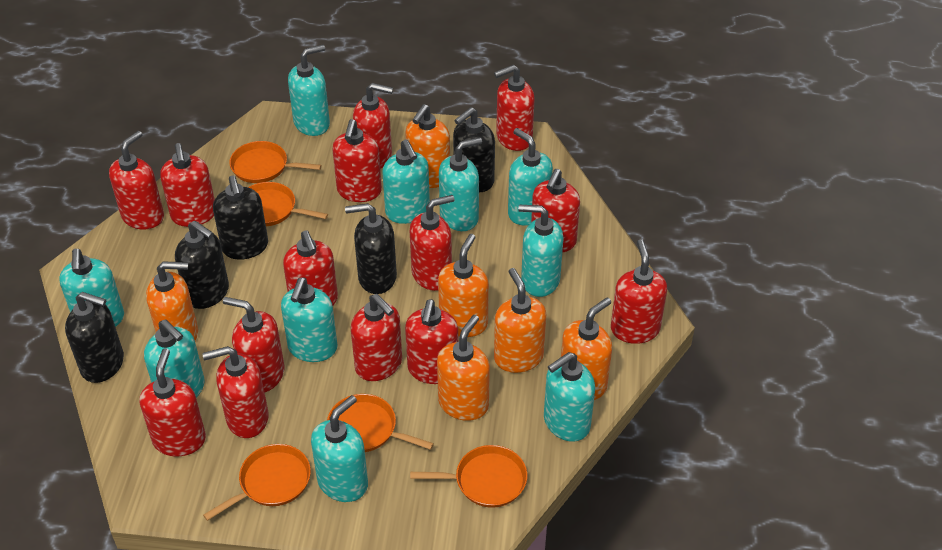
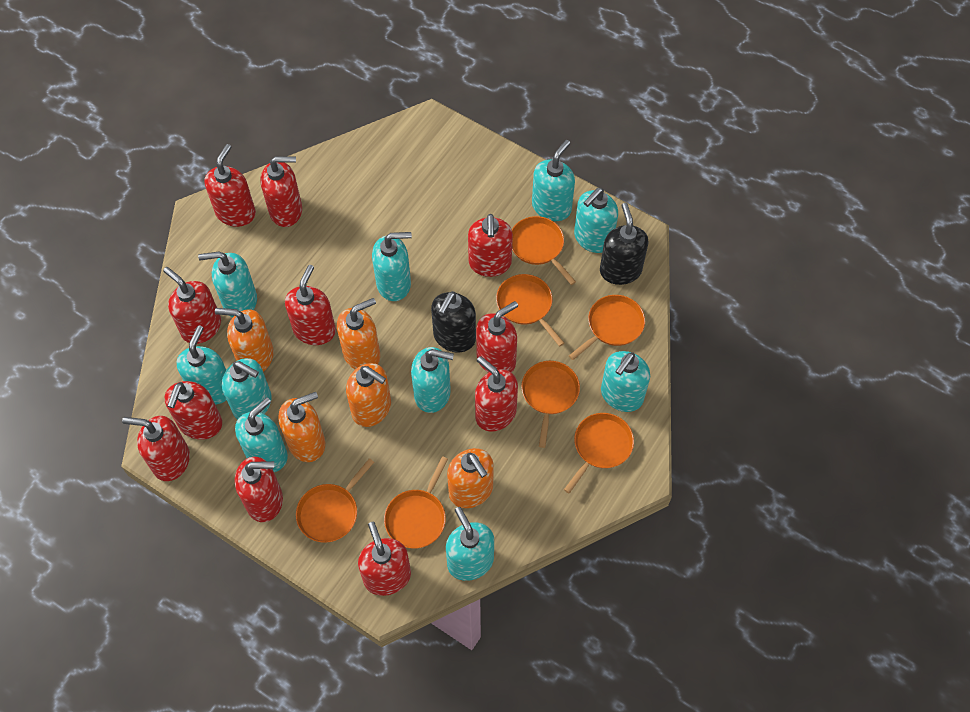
black soap dispenser: [65,292,124,383] [175,221,229,309] [213,175,268,260] [345,203,397,294] [453,107,495,192] = 5 -> [431,291,476,352] [600,203,649,285] = 2
orange pan: [203,444,311,521] [229,141,321,183] [248,182,328,226] [327,394,434,452] [410,445,527,508] = 5 -> [296,458,374,543] [384,456,448,548] [496,274,564,346] [512,216,576,285] [521,361,580,448] [564,413,634,493] [569,295,645,360] = 7
orange soap dispenser: [146,261,198,341] [405,104,450,188] [437,315,490,421] [438,234,489,337] [494,268,546,373] [561,297,612,400] = 6 -> [215,308,274,372] [278,392,325,462] [337,298,380,369] [346,363,391,427] [447,448,494,508] = 5
red soap dispenser: [109,131,164,229] [140,348,206,457] [160,143,215,227] [202,346,269,438] [223,297,284,392] [283,231,338,305] [332,119,382,202] [351,294,402,381] [353,83,393,169] [405,299,458,384] [410,195,455,291] [494,65,535,151] [531,169,580,253] [611,239,667,344] = 14 -> [122,416,190,481] [163,267,221,344] [165,381,222,439] [205,144,256,227] [235,457,283,522] [260,156,302,227] [285,265,336,345] [358,522,411,596] [468,214,513,277] [475,356,518,432] [476,301,518,373] = 11

